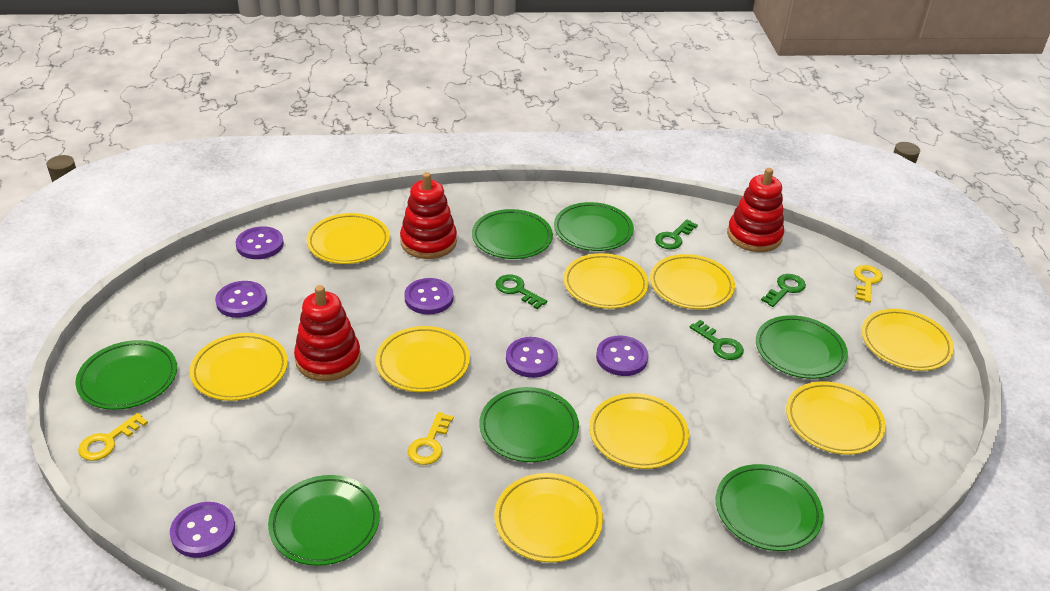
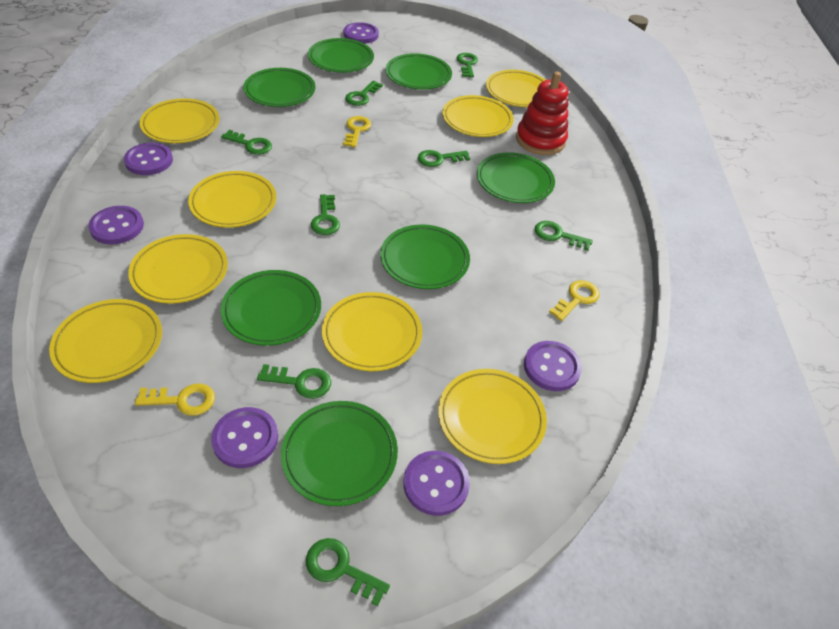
green key: [496,275,547,309] [655,219,698,249] [689,320,744,360] [761,274,806,307] = 4 -> [221,130,272,155] [257,364,331,399] [306,538,390,606] [310,194,340,235] [345,81,383,106] [418,150,470,167] [456,53,478,77] [535,221,593,251] = 8
red stacking toy: [294,285,361,381] [400,172,457,259] [727,168,784,252] = 3 -> [516,71,569,155] = 1
yellow plate: [190,333,288,401] [307,213,390,264] [376,326,470,392] [494,473,603,563] [563,253,649,309] [589,393,689,469] [650,254,735,309] [786,381,886,455] [861,309,954,371] = 9 -> [49,299,162,383] [128,234,228,304] [140,98,219,143] [188,171,276,228] [322,292,422,371] [438,369,547,464] [442,95,514,137] [486,70,545,107] = 8

